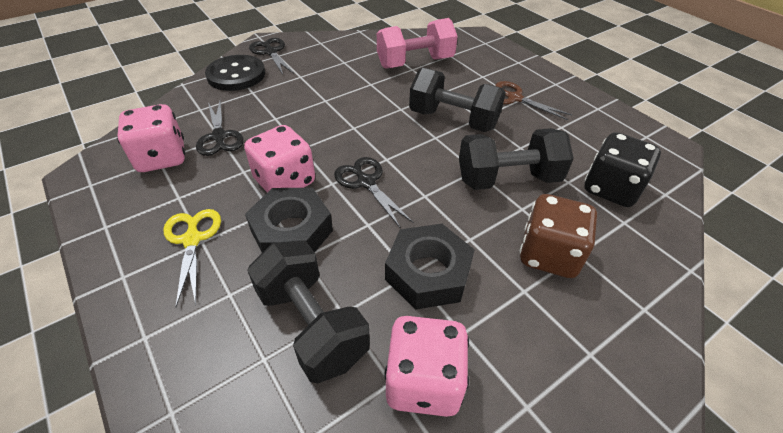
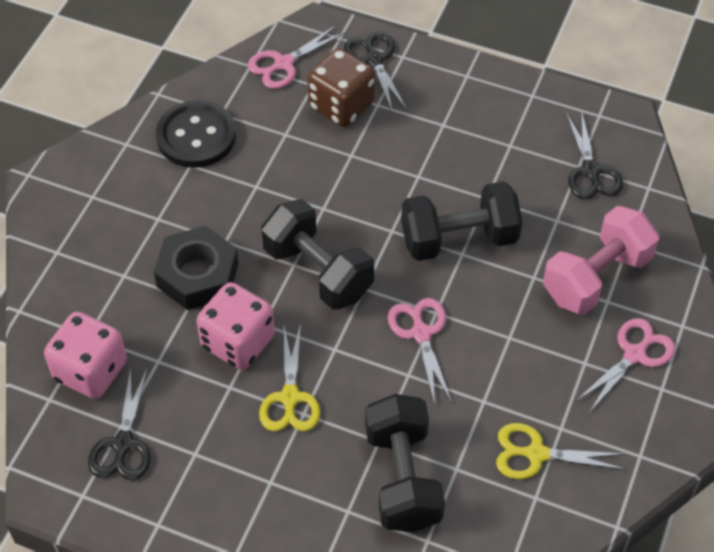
black dice: [584,132,661,207] = 1 -> none = 0
black nut: [245,188,333,252] [385,224,475,310] = 2 -> [154,226,239,310] = 1
brown scissors: [495,81,572,120] = 1 -> none = 0
pink dice: [117,104,185,172] [244,125,315,192] [384,316,469,417] = 3 -> [44,312,127,399] [196,282,275,370] = 2
pink scissors: none = 0 -> [248,25,346,89] [388,298,452,404] [575,318,676,413] = 3
yellow scissors: [163,209,221,308] = 1 -> [259,323,320,431] [496,423,626,479] = 2

